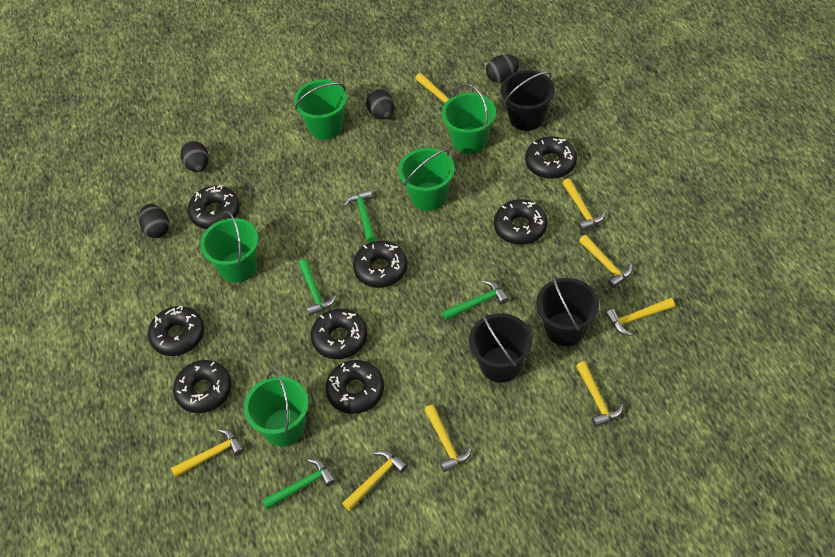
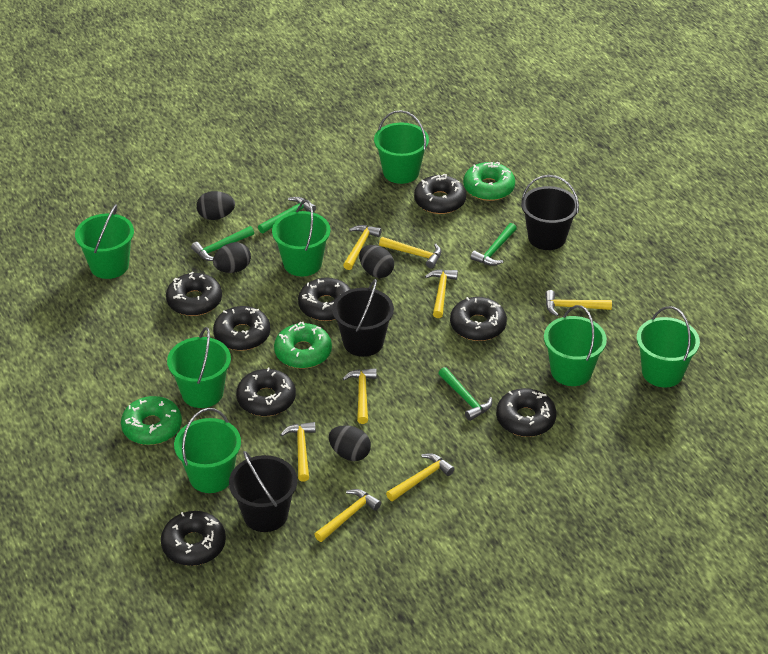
green bucket: [200,211,259,283] [244,371,309,447] [294,79,347,140] [398,148,455,211] [442,84,496,154] = 5 -> [75,204,134,279] [167,327,231,408] [174,408,241,493] [272,200,330,276] [374,110,429,184] [544,305,607,386] [637,306,700,388] = 7
green donut: none = 0 -> [121,396,182,445] [274,322,332,369] [463,162,515,201] = 3

